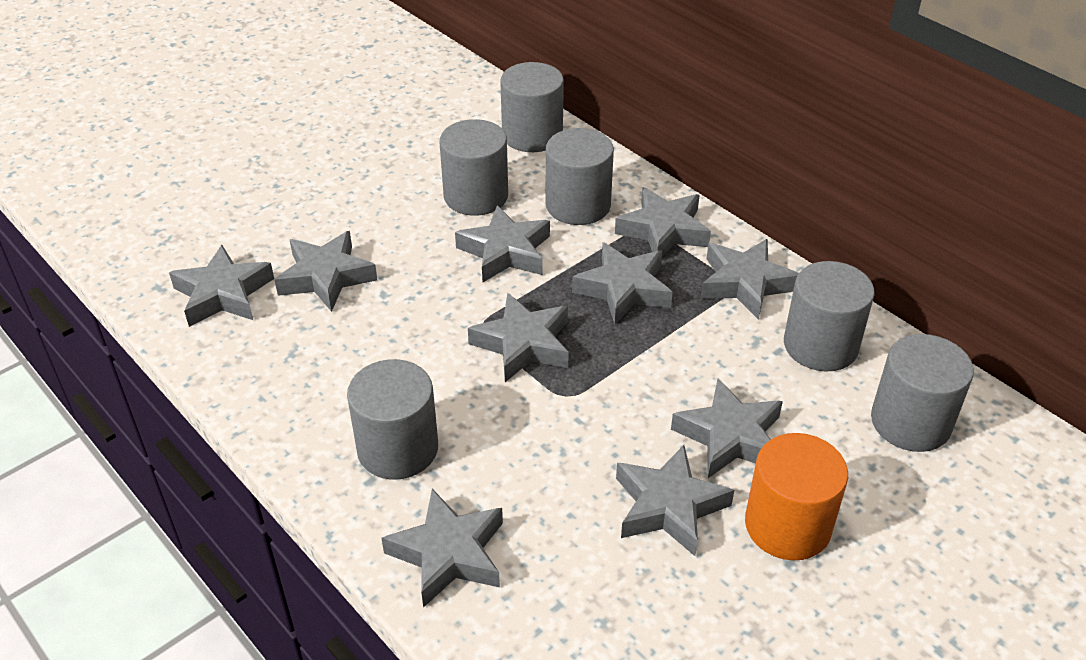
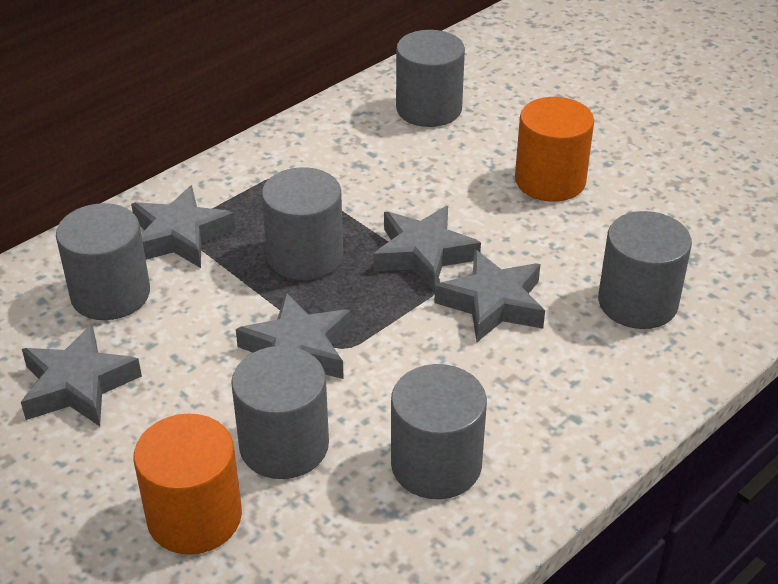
grey star: [169,245,274,327] [275,231,377,312] [382,489,503,608] [455,205,550,282] [468,293,569,382] [572,242,673,325] [615,187,711,256] [616,445,734,556] [671,378,783,478] [700,239,799,320] = 10 -> [21,324,142,426] [131,185,236,268] [236,292,351,379] [373,206,481,291] [434,250,545,342] = 5
orange cylinder: [745,433,848,560] = 1 -> [134,413,242,555] [515,97,594,202] = 2

